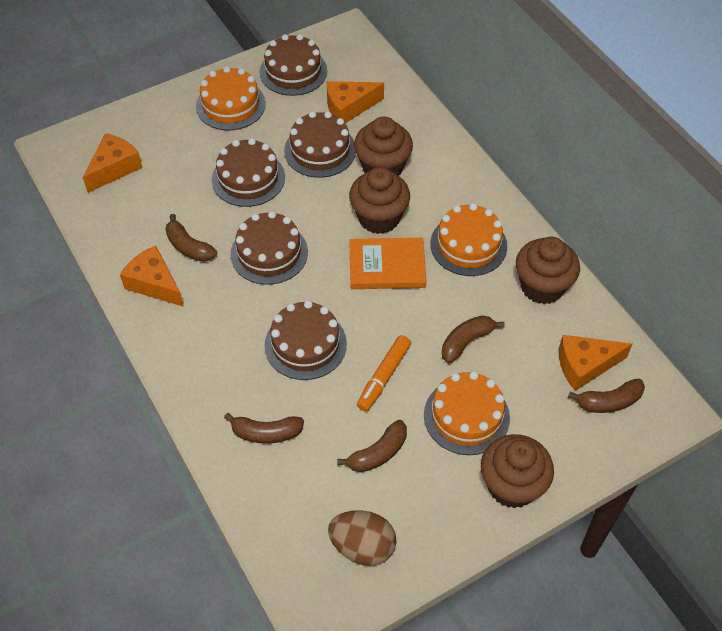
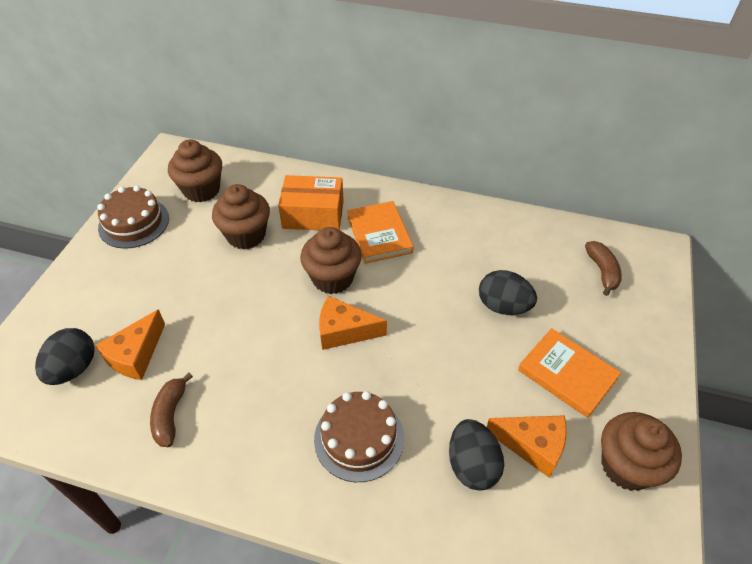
black egg: none = 0 -> [35,328,95,385] [449,419,504,491] [479,270,537,315] = 3
brown banana: [165,214,217,262] [224,413,304,444] [337,420,407,472] [442,315,505,363] [568,379,645,413] = 5 -> [150,373,193,447] [585,241,622,296] = 2
brown cake: [212,138,285,207] [231,211,308,285] [260,34,327,96] [264,300,347,380] [284,111,356,178] = 5 -> [97,185,169,249] [314,391,404,482] = 2
brown egg: [328,510,397,566] = 1 -> none = 0
orange book: [349,238,426,289] = 1 -> [347,201,414,264] [518,328,621,418] = 2
orange box: none = 0 -> [278,175,344,231] = 1
orange cake: [196,66,266,130] [424,371,510,455] [430,203,507,276] = 3 -> none = 0
orange cheese: [83,133,143,193] [120,245,184,307] [327,82,384,123] [559,335,632,391] = 4 -> [95,309,165,380] [319,296,387,350] [487,415,567,478] = 3
orange marker: [357,335,411,411] = 1 -> none = 0

